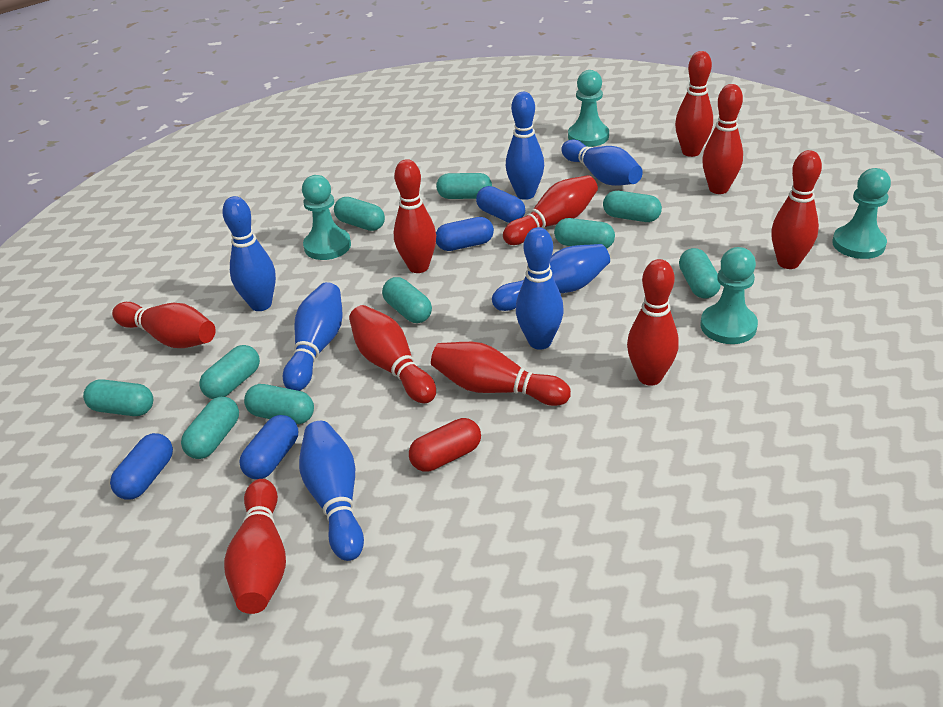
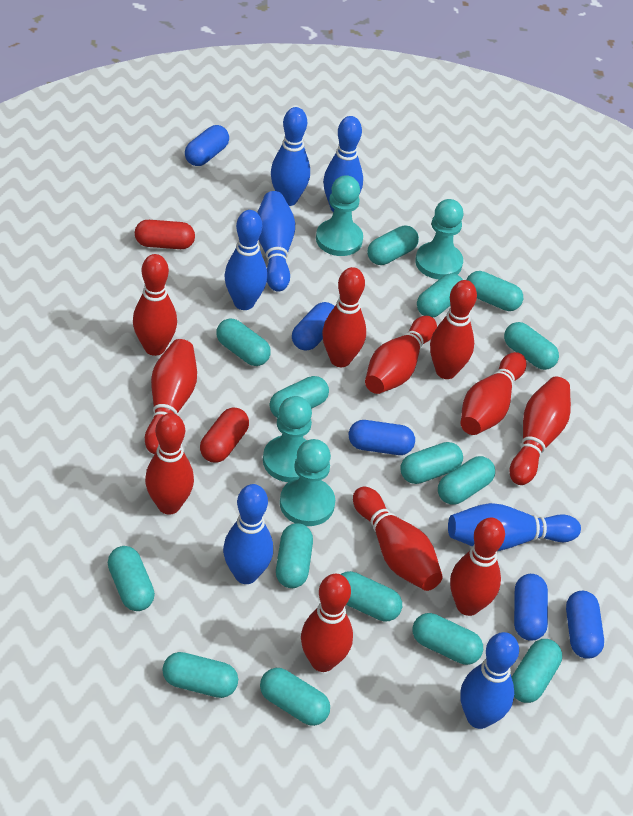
blue capsule: [110,433,173,500] [239,415,298,479] [436,217,494,251] [476,186,525,223] = 4 -> [185,125,229,166] [292,302,335,351] [349,420,415,455] [514,574,548,641] [566,591,604,659] = 5
red bowling pin: [112,302,215,348] [224,479,286,614] [349,305,436,403] [394,159,436,273] [431,342,571,406] [503,175,598,245] [627,259,679,386] [675,51,713,157] [702,84,743,194] [772,150,822,269] = 10 -> [133,254,177,356] [145,339,197,454] [145,413,194,515] [301,574,353,672] [322,267,366,367] [353,486,443,591] [365,316,437,394] [430,280,477,379] [450,517,505,616] [461,352,526,435] [509,377,571,485] = 11
red capsule: [409,418,481,472] = 1 -> [135,220,195,249] [200,407,249,463] = 2
turquoise capsule: [83,379,153,416] [181,397,239,459] [200,345,260,399] [244,384,314,424] [334,197,385,231] [382,277,432,323] [436,173,492,199] [554,218,615,249] [603,191,662,222] [679,248,721,299] = 10 -> [108,546,155,611] [162,652,238,698] [216,318,271,366] [260,668,330,726] [270,376,329,418] [276,523,313,588] [341,571,402,622] [367,225,419,265] [400,442,463,484] [413,613,483,665] [417,273,463,317] [438,456,495,505] [467,271,523,311] [504,322,559,370] [512,639,562,703] = 15

